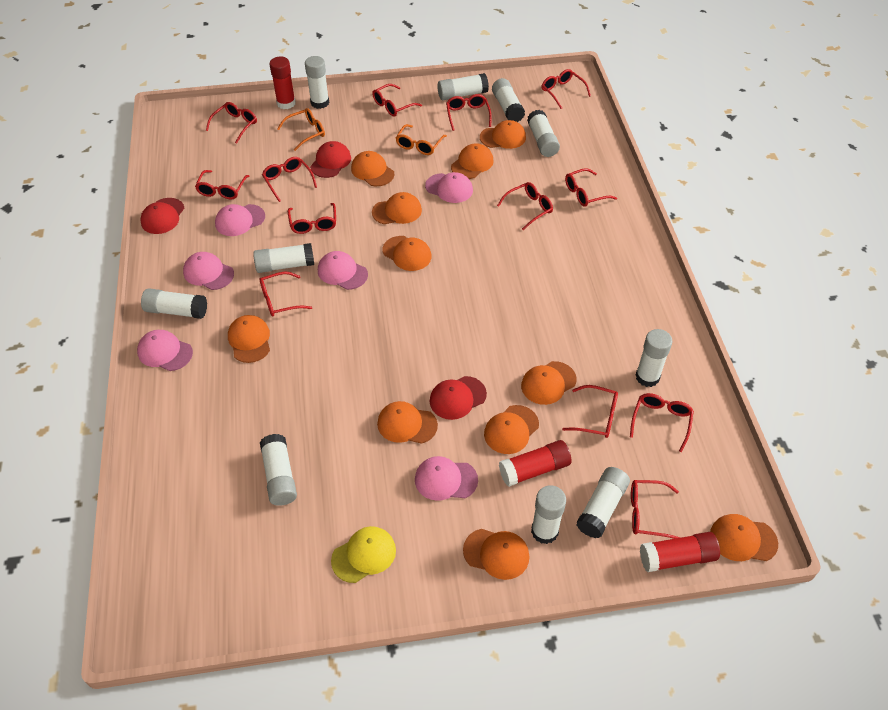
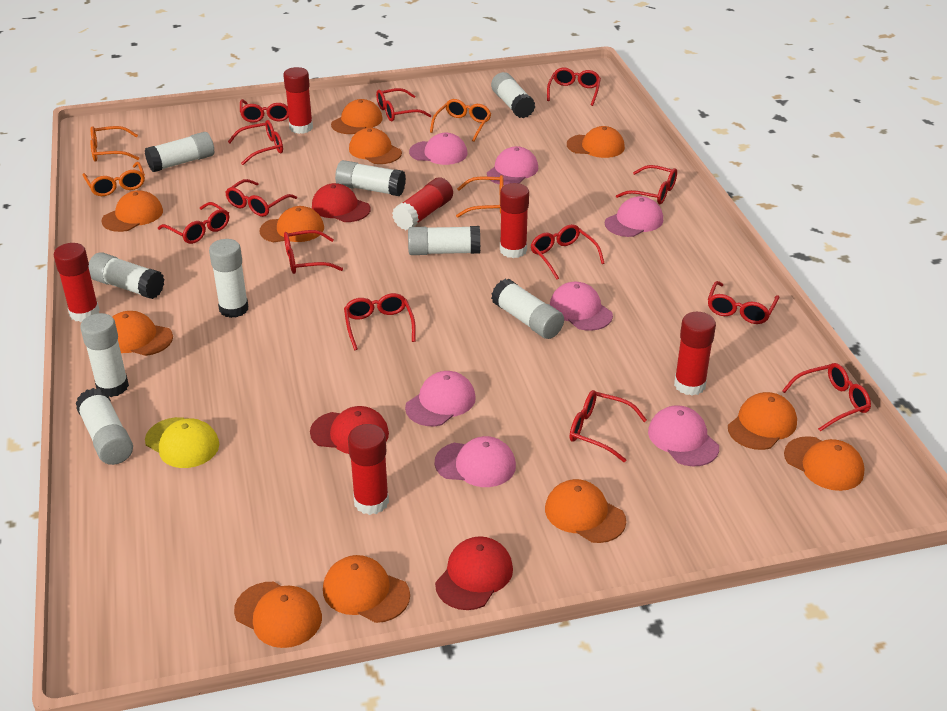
orange glasses: [277,108,325,151] [396,124,447,155] = 2 -> [83,162,145,196] [90,126,139,162] [430,99,491,142] [456,175,503,218] = 4
pink cap: [137,330,193,371] [183,252,234,290] [215,204,265,236] [318,251,368,290] [415,456,478,501] [425,172,473,203] = 6 -> [405,371,476,426] [409,133,467,165] [435,436,516,487] [487,146,538,185] [550,282,613,331] [605,196,663,237] [648,405,719,466] = 7
red glue stick: [269,56,296,109] [499,440,572,487] [640,532,720,572] = 3 -> [53,243,99,322] [283,67,313,134] [348,424,389,515] [392,177,453,230] [500,183,529,258] [674,312,716,396] = 6
white glue stick: [141,288,207,319] [253,243,314,273] [260,434,297,506] [305,56,329,109] [437,73,489,100] [492,78,525,122] [527,110,560,157] [531,485,566,544] [576,467,630,538] [636,329,672,387] = 10 -> [76,388,133,465] [80,313,129,397] [88,252,164,299] [145,132,214,172] [209,239,248,318] [335,160,406,196] [408,226,480,255] [491,72,535,118] [491,279,564,339] = 9

